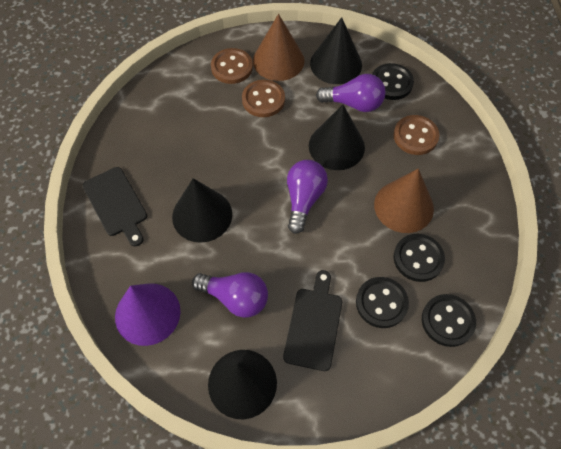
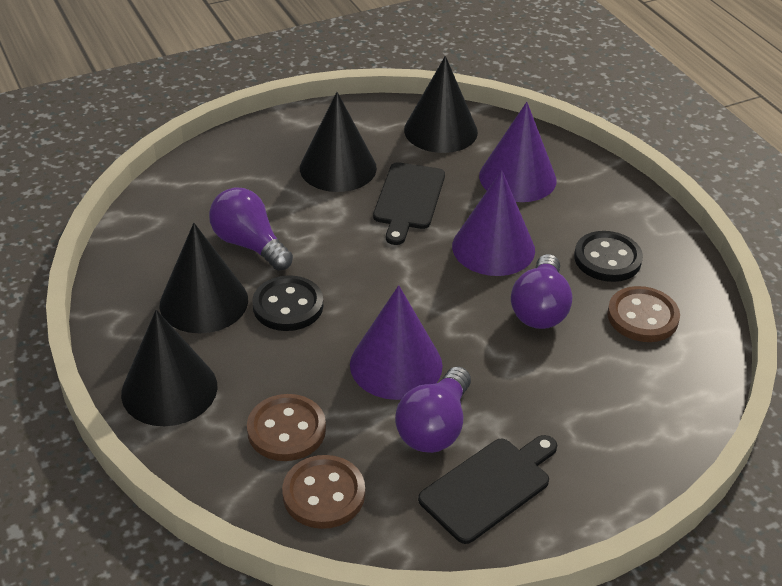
black button: [356,277,409,328] [372,63,414,100] [393,234,445,282] [422,294,476,347] = 4 -> [252,275,323,331] [574,231,643,282] = 2
brown cone: [253,14,305,81] [374,169,434,233] = 2 -> none = 0
purple cone: [115,283,181,346] = 1 -> [350,285,443,400] [452,170,535,276] [479,102,556,202] = 3

